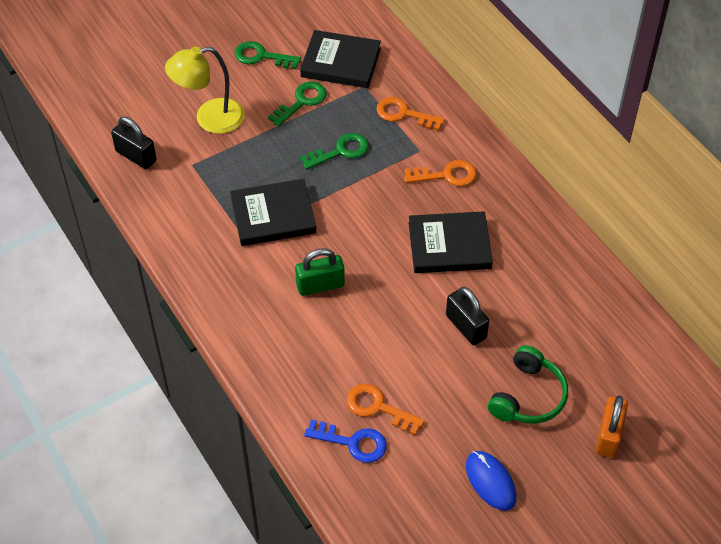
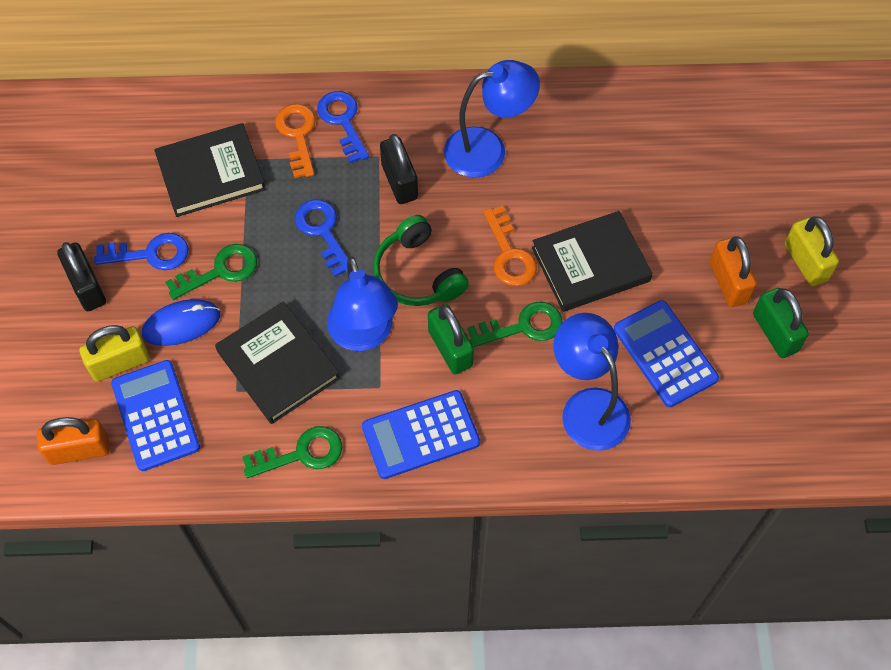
blue calculator: none = 0 -> [111,360,200,471] [362,390,480,479] [614,300,719,407] = 3
blue key: [304,420,387,463] = 1 -> [94,233,189,270] [295,199,348,277] [317,91,369,163] = 3
blue lamp: none = 0 -> [327,256,398,351] [444,60,540,178] [553,313,631,451] = 3
green padlock: [295,248,345,296] = 1 -> [428,304,474,374] [753,288,809,358] = 2
orange key: [347,384,425,435] [376,97,445,131] [405,160,477,186] = 3 -> [275,104,316,178] [483,206,537,286] = 2
orange padlock: [595,396,628,458] = 1 -> [37,417,110,465] [710,236,757,307] = 2
yellow lamp: [165,46,245,134] = 1 -> none = 0
yellow padlock: none = 0 -> [79,325,150,382] [785,216,839,287] = 2

